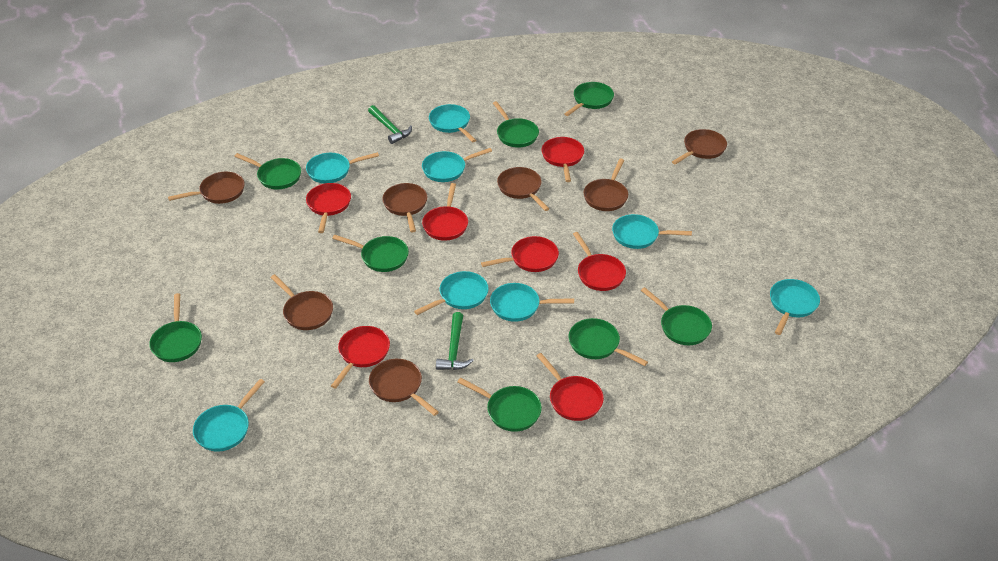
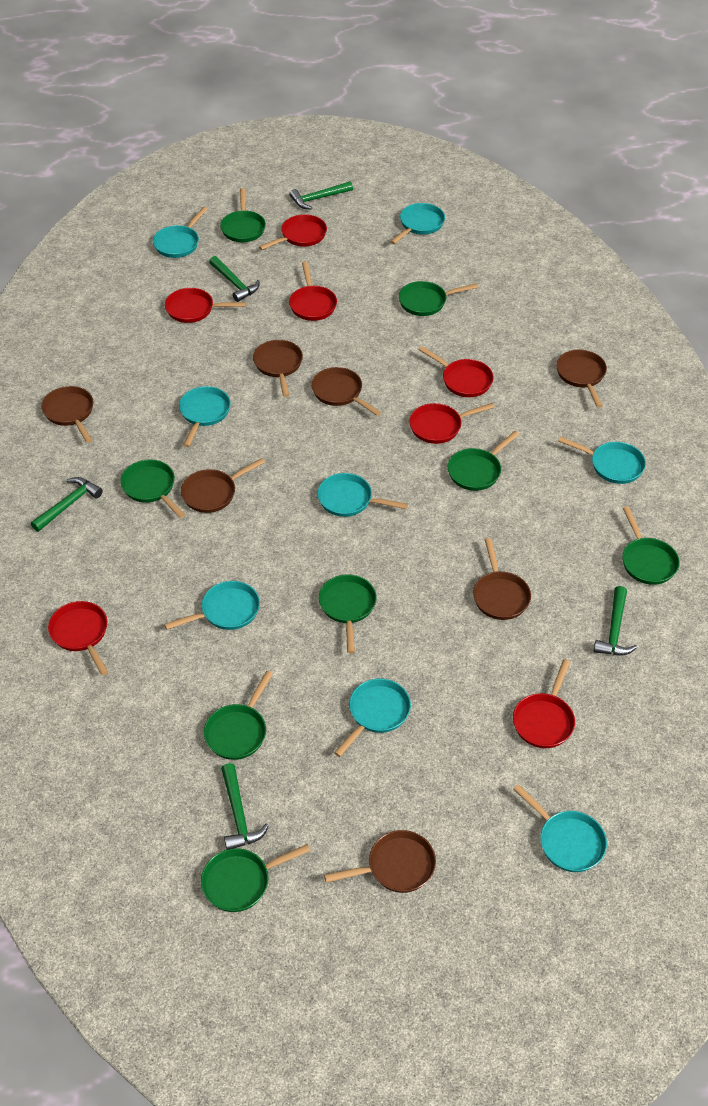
green hammer: [368,105,412,144] [436,312,474,370] = 2 -> [31,477,103,532] [209,256,260,302] [221,763,269,850] [289,181,353,210] [593,586,637,655] = 5

